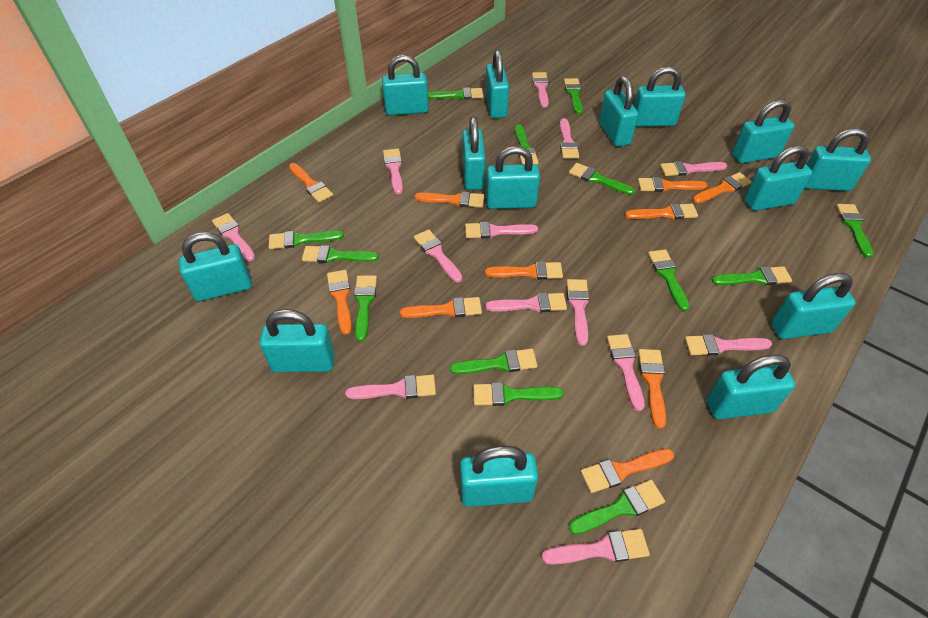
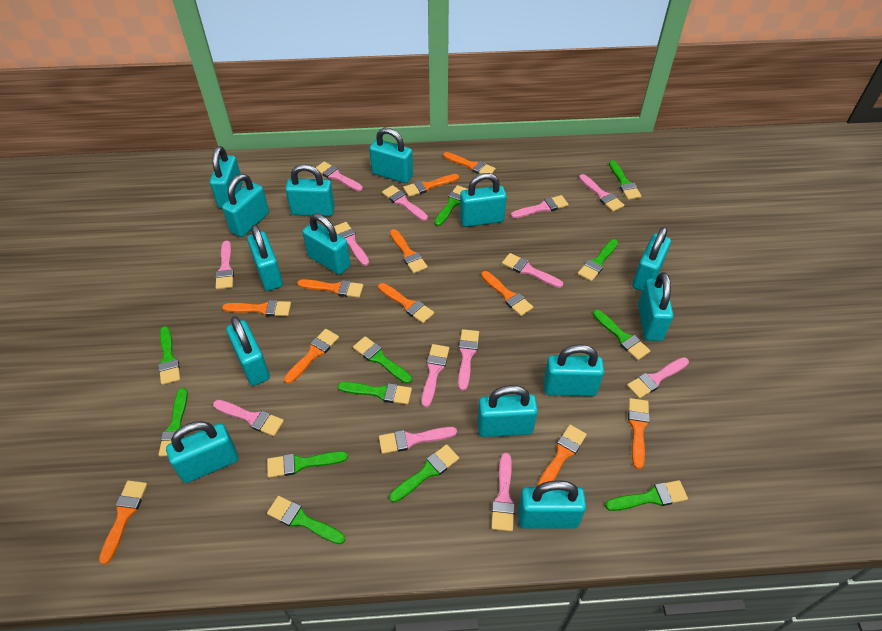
green brush: [269,231,344,249] [302,245,379,263] [354,275,377,341] [428,87,484,100] [450,349,538,374] [473,382,564,406] [515,124,539,165] [564,78,583,115] [569,163,635,195] [569,480,665,535] [648,249,690,311] [712,266,792,285] [836,204,873,258] = 13 -> [158,326,180,385] [159,388,188,457] [267,451,348,478] [267,496,345,544] [337,382,412,405] [353,336,412,384] [389,444,459,502] [434,185,468,226] [578,239,618,281] [593,310,650,360] [605,480,688,511] [609,160,642,200] = 12
orange brush: [289,163,333,203] [327,270,352,334] [400,297,482,318] [414,191,484,208] [485,261,563,280] [581,449,674,493] [625,203,698,220] [638,177,708,192] [638,349,666,429] [693,172,752,203] = 10 -> [99,480,147,565] [222,300,291,317] [284,329,339,384] [297,279,364,298] [378,283,434,323] [390,229,428,274] [403,174,459,197] [443,152,496,174] [481,271,533,316] [538,425,587,485] [628,398,650,469] = 11

